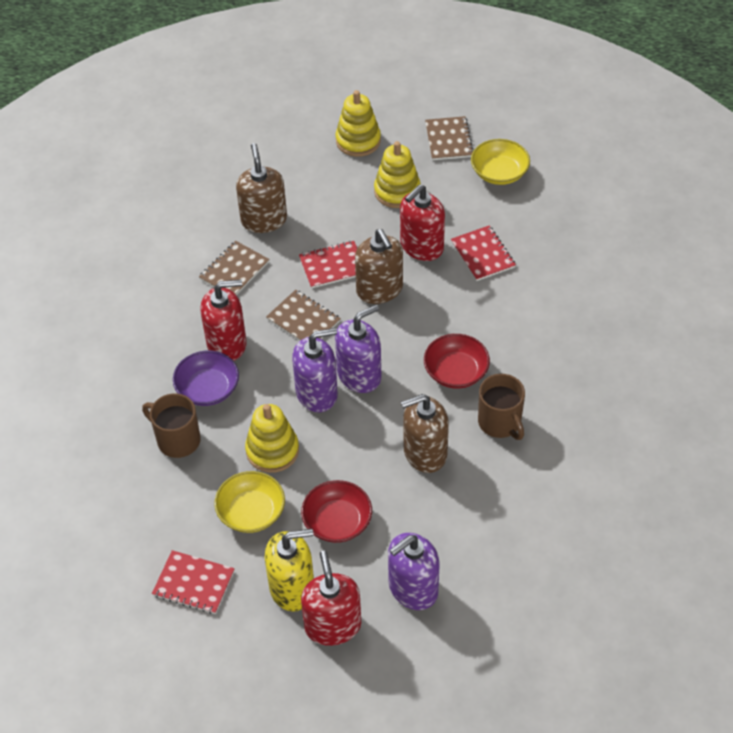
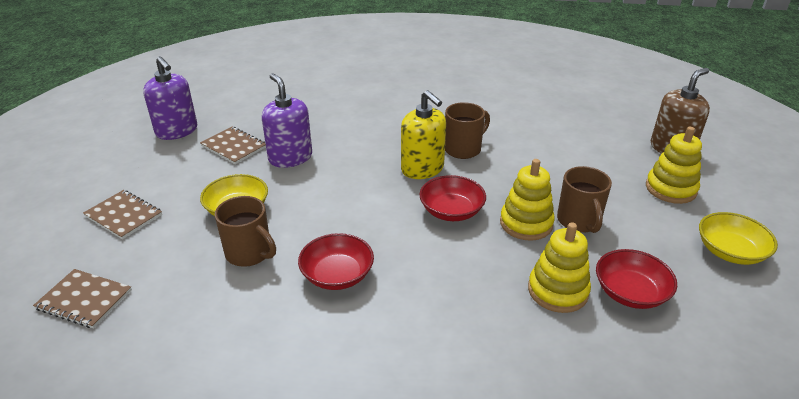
brown mug: [142,393,201,458] [478,374,525,440] = 2 -> [215,196,276,267] [445,102,490,159] [557,166,612,233] = 3
brown soap dispenser: [236,143,287,233] [355,229,403,304] [401,394,449,473] = 3 -> [651,68,710,154] = 1
purple bowl: [173,351,239,406] = 1 -> none = 0
purple soap dispenser: [292,328,338,412] [335,305,381,393] [388,533,439,610] = 3 -> [143,56,197,140] [262,73,312,168] = 2
red bowl: [301,480,372,543] [424,334,490,389] = 2 -> [298,233,374,290] [419,175,486,221] [596,249,677,309] = 3
red notebook: [152,550,235,614] [299,241,357,288] [451,225,516,281] = 3 -> none = 0
red soap dispenser: [200,280,247,361] [301,551,361,646] [400,184,445,261] = 3 -> none = 0

